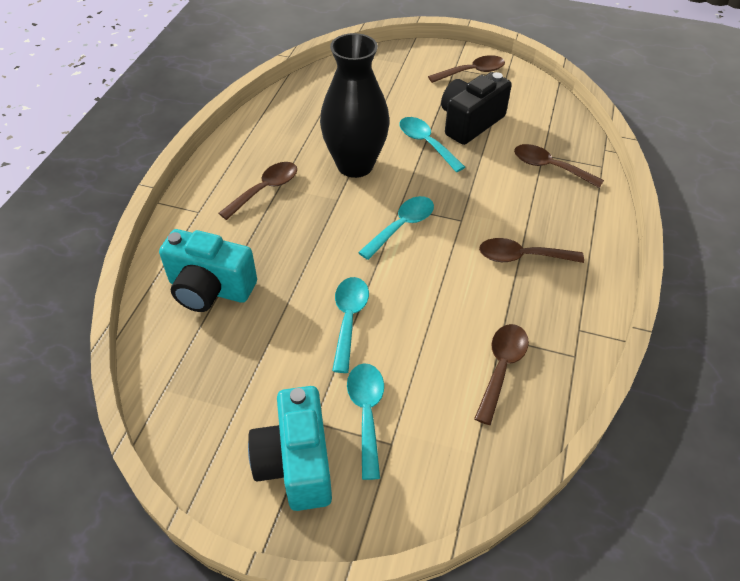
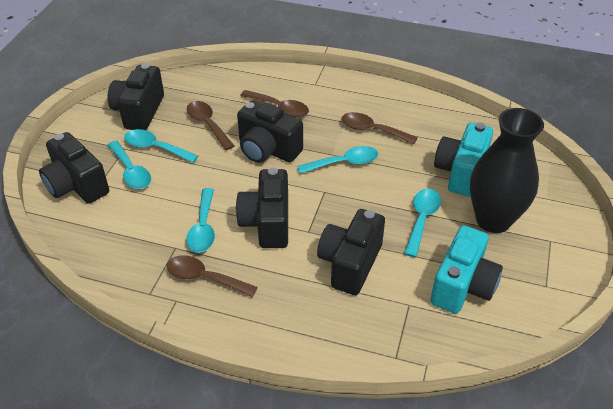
black camera: [441,72,512,145] = 1 -> [39,132,109,204] [108,63,164,130] [236,168,288,248] [237,101,303,163] [317,209,385,295] = 5
brown spoon: [218,162,297,220] [428,55,505,83] [474,324,529,425] [479,238,584,263] [514,144,604,188] = 5 -> [166,255,258,297] [187,101,234,150] [240,90,309,117] [342,112,418,144] = 4
turquoise spoon: [332,277,369,373] [347,363,384,480] [358,196,434,260] [399,117,465,172] = 4 -> [108,141,151,189] [124,129,198,163] [186,188,215,253] [297,146,378,174] [404,189,441,257] = 5

